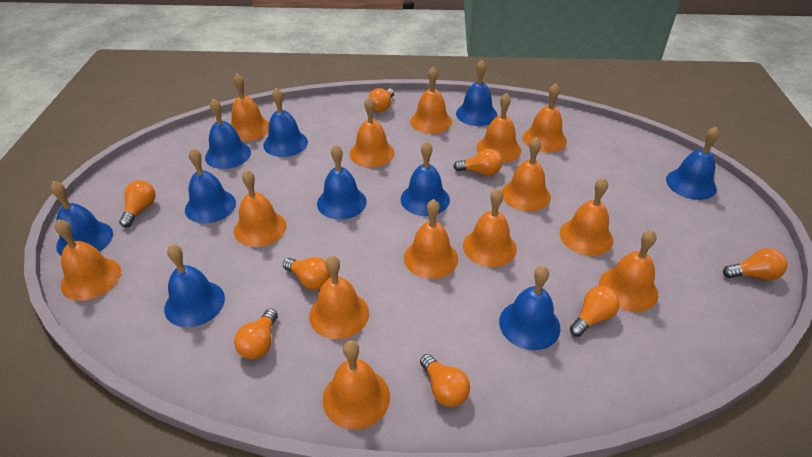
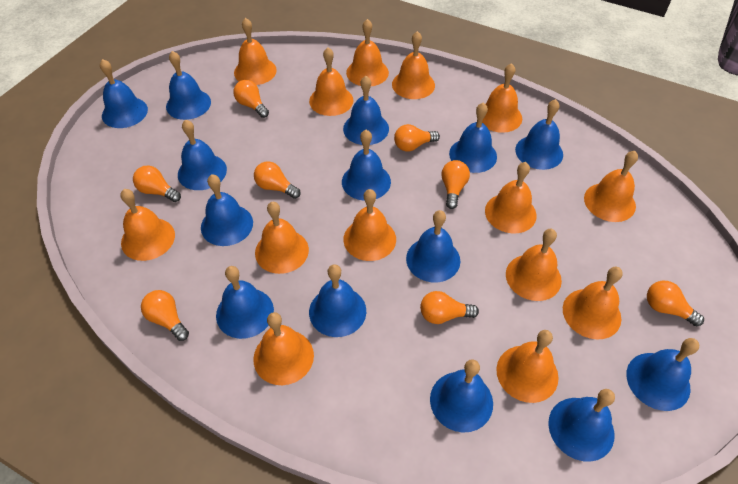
blue bell: [50,181,113,256] [164,244,225,327] [185,148,236,223] [205,98,251,169] [263,88,308,157] [317,145,367,220] [401,142,450,216] [456,60,497,126] [499,266,560,350] [666,127,719,200] = 10 -> [100,59,148,128] [166,51,211,120] [178,120,227,190] [201,174,253,246] [216,266,274,339] [309,264,366,337] [342,130,391,201] [343,76,389,145] [406,210,460,282] [430,359,493,432] [449,103,497,173] [515,99,563,170] [548,389,615,462] [626,338,699,411] = 14

